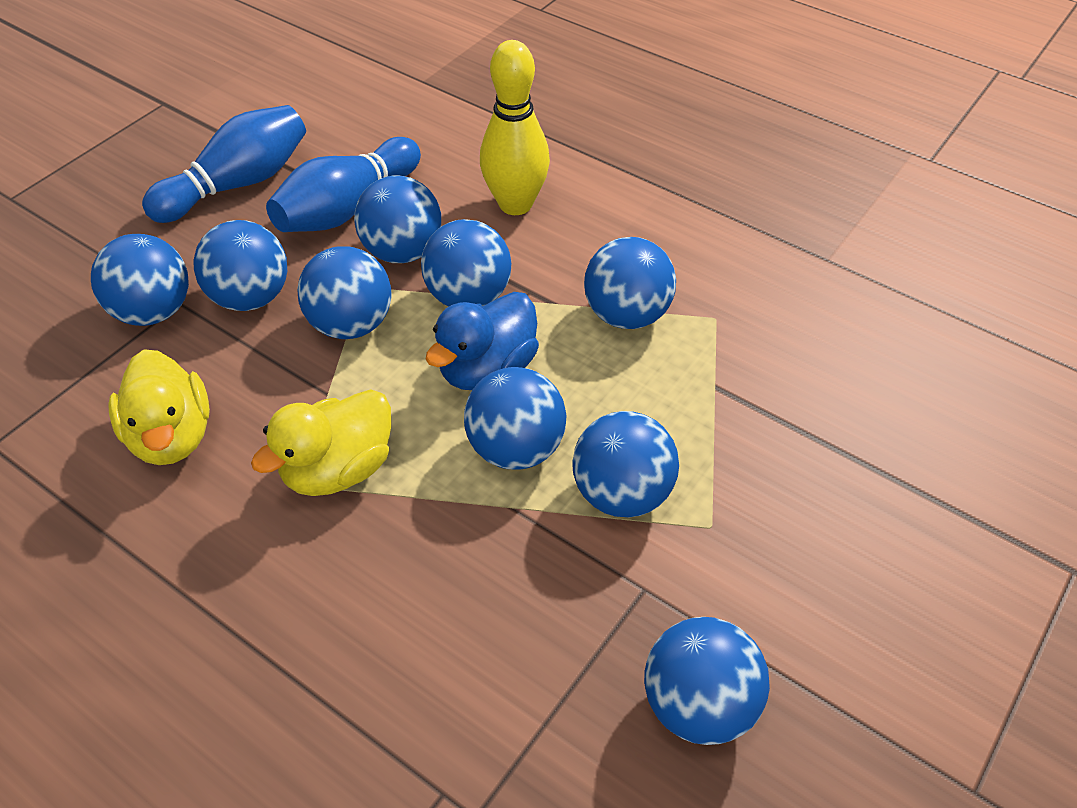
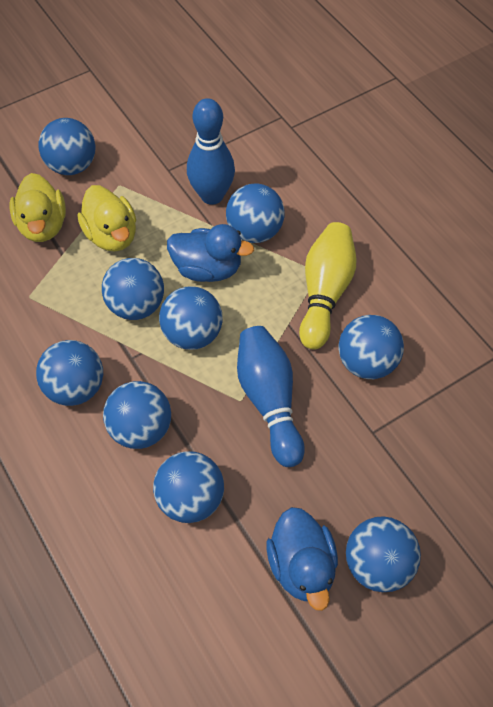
blue duck: [425,292,539,390] = 1 -> [167,224,254,282] [266,507,338,611] = 2

